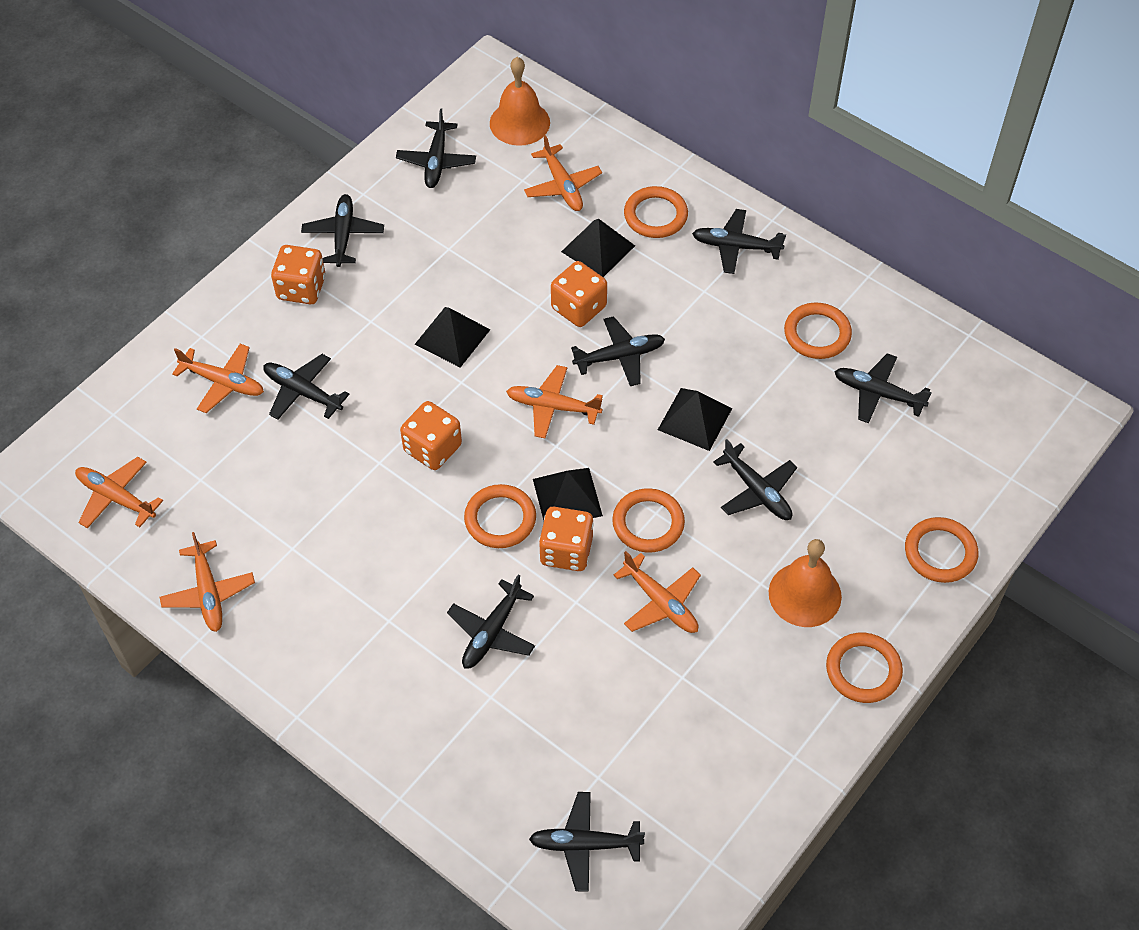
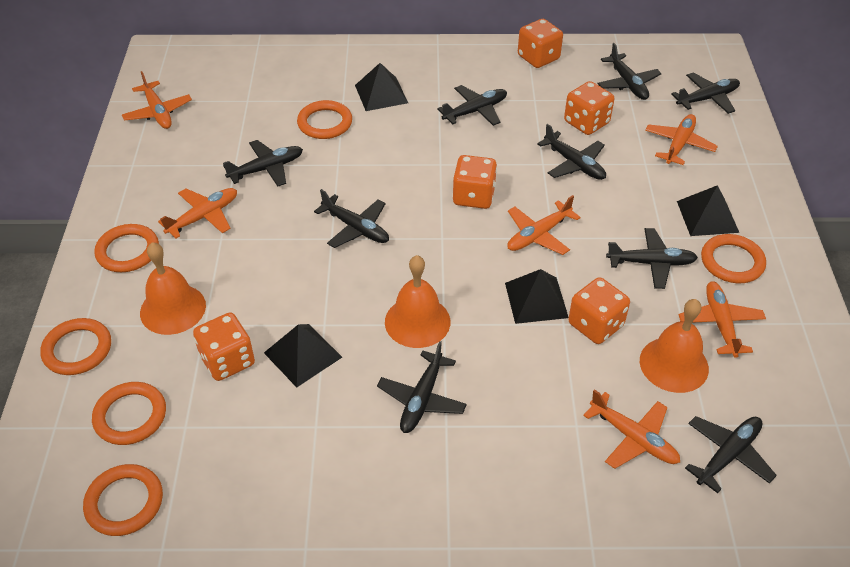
orange bell: [490,57,550,146] [769,539,842,627] = 2 -> [140,242,206,335] [385,255,450,348] [640,299,709,393] = 3
orange dice: [271,245,326,304] [400,401,462,470] [539,507,594,571] [551,261,607,327] = 4 -> [193,313,255,381] [453,155,497,209] [518,19,563,68] [564,81,614,135] [568,277,630,344] = 5

